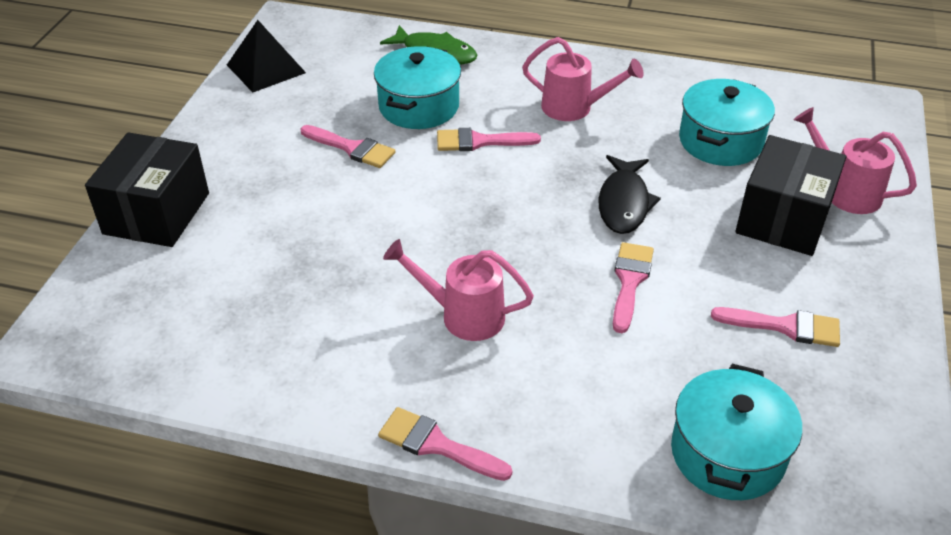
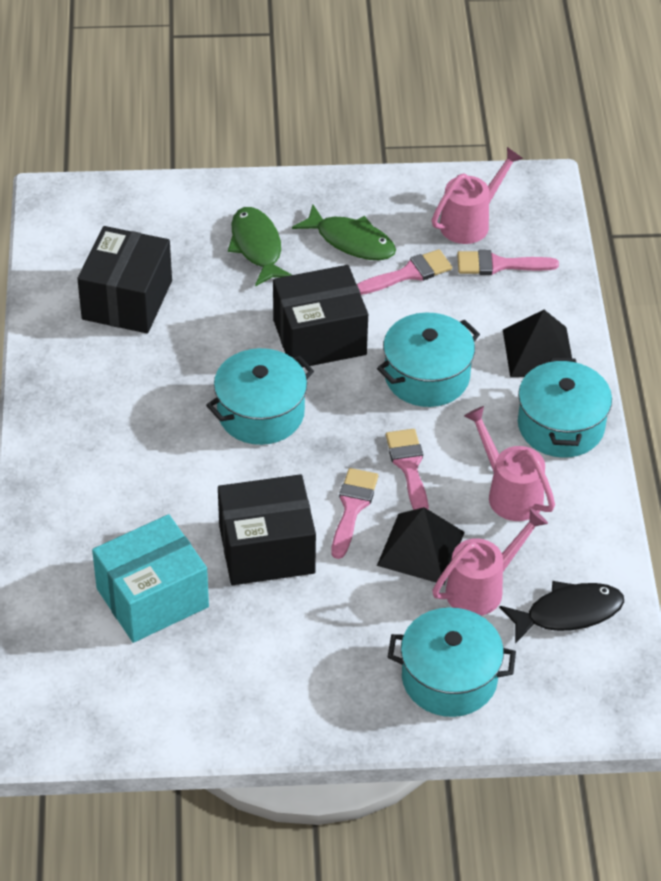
black box: [85,132,209,247] [735,135,846,256] = 2 -> [77,226,172,333] [218,474,316,585] [273,265,368,368] = 3
black pyramid: [227,20,306,93] = 1 -> [377,507,465,585] [503,310,572,377] = 2
green fish: [380,25,477,64] = 1 -> [228,207,292,287] [292,204,396,260] = 2
pink brush: [300,125,395,168] [378,407,512,481] [437,128,541,151] [613,242,654,333] [711,307,840,347] = 5 -> [332,468,378,559] [357,249,452,295] [386,429,429,510] [457,250,559,275] = 4
turquoise box: none = 0 -> [92,514,209,643] = 1
turquoise pot: [374,46,461,129] [671,364,802,500] [679,79,775,166] = 3 -> [206,348,314,445] [377,312,480,407] [388,607,516,717] [518,358,612,458] = 4

